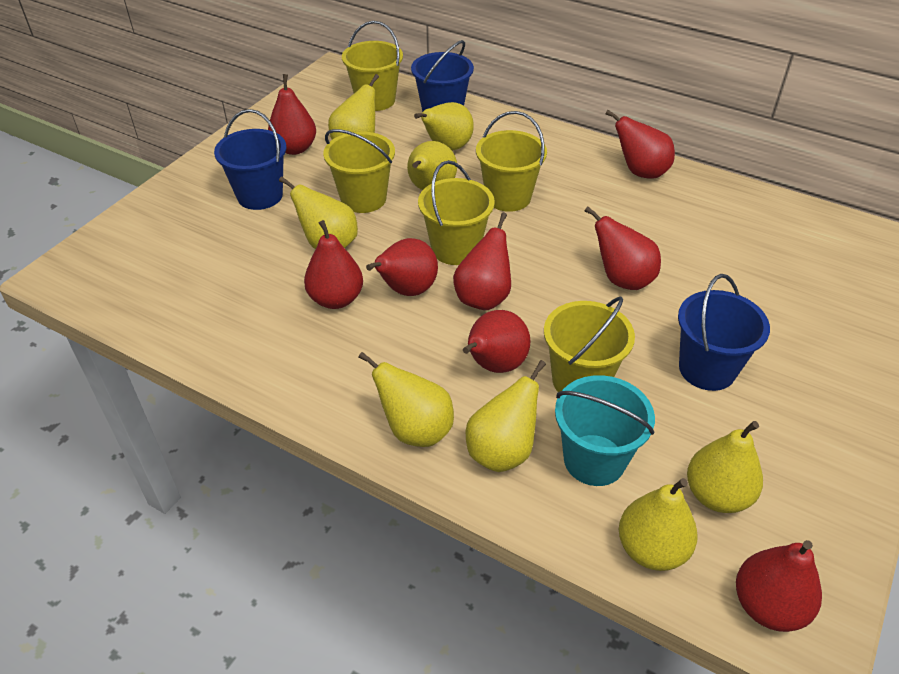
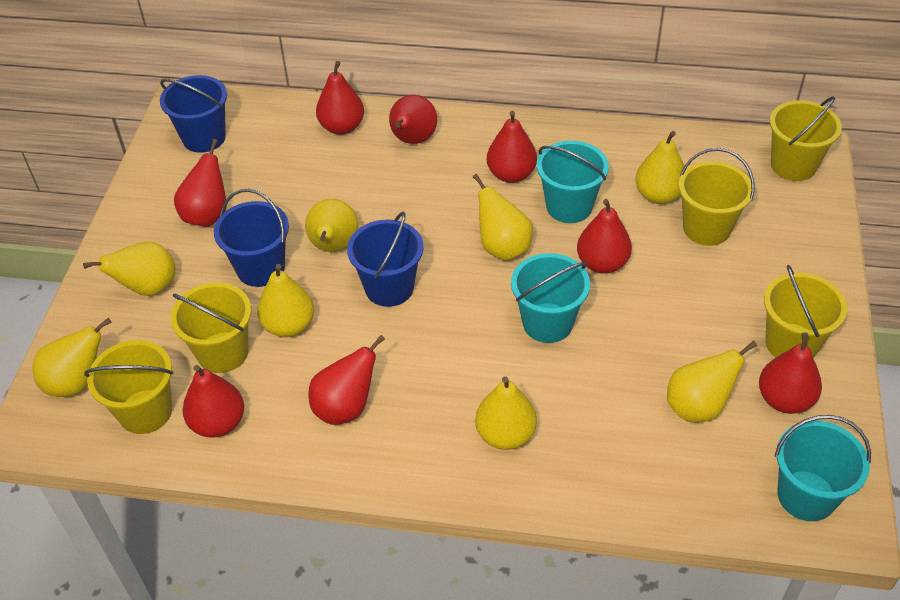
turquoise bucket: [555,375,655,486] = 1 -> [511,253,590,343] [537,141,609,223] [775,415,871,521] = 3

